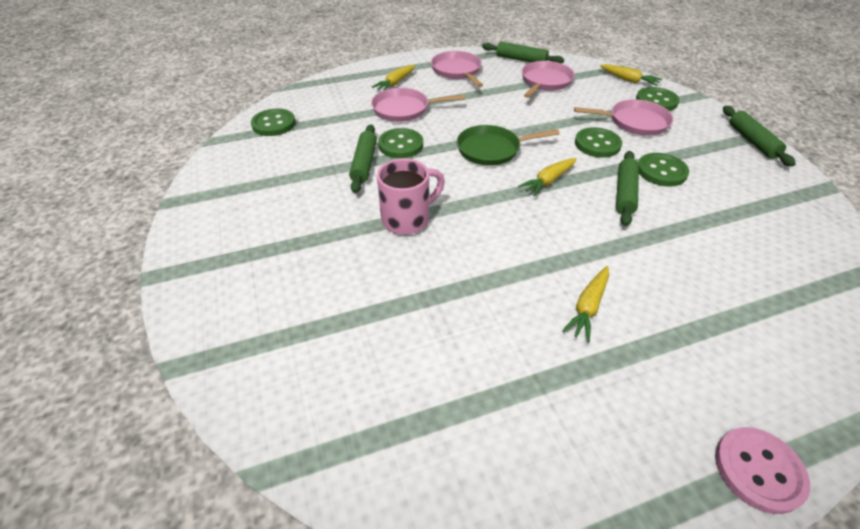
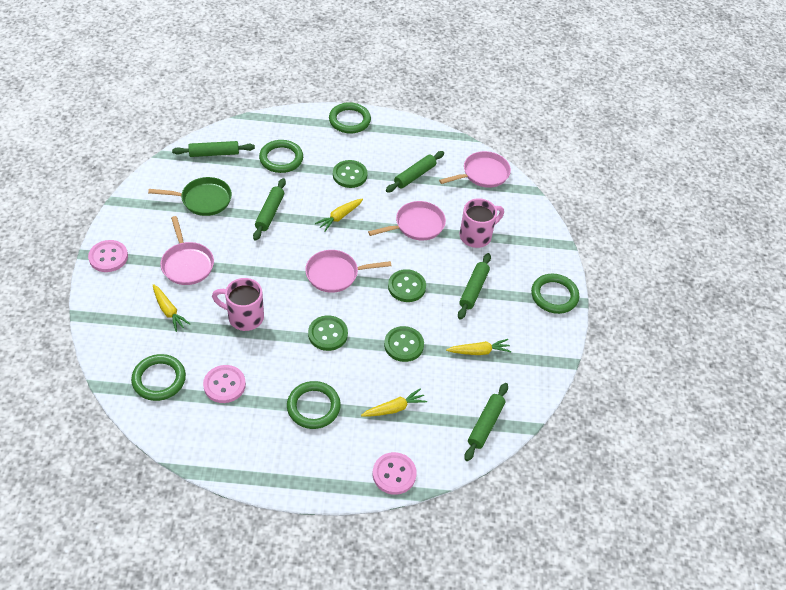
green button: [251,109,296,136] [378,128,423,158] [575,127,622,158] [636,87,680,111] [638,153,689,186] = 5 -> [308,315,348,351] [333,160,367,188] [384,326,424,362] [388,269,426,302] = 4
green ring: none = 0 -> [131,354,186,401] [259,140,303,173] [287,381,341,429] [329,102,371,134] [531,274,579,314] = 5
green rolling pin: [349,124,377,193] [482,42,564,63] [616,151,639,226] [723,106,796,167] = 4 -> [172,141,255,157] [253,178,286,241] [386,151,444,193] [458,253,491,320] [464,383,508,461] = 5
pink button: [715,427,810,514] = 1 -> [88,240,128,272] [203,365,246,403] [373,452,417,495] = 3
pink mug: [377,159,445,235] = 1 -> [212,278,264,331] [459,198,504,248] = 2

